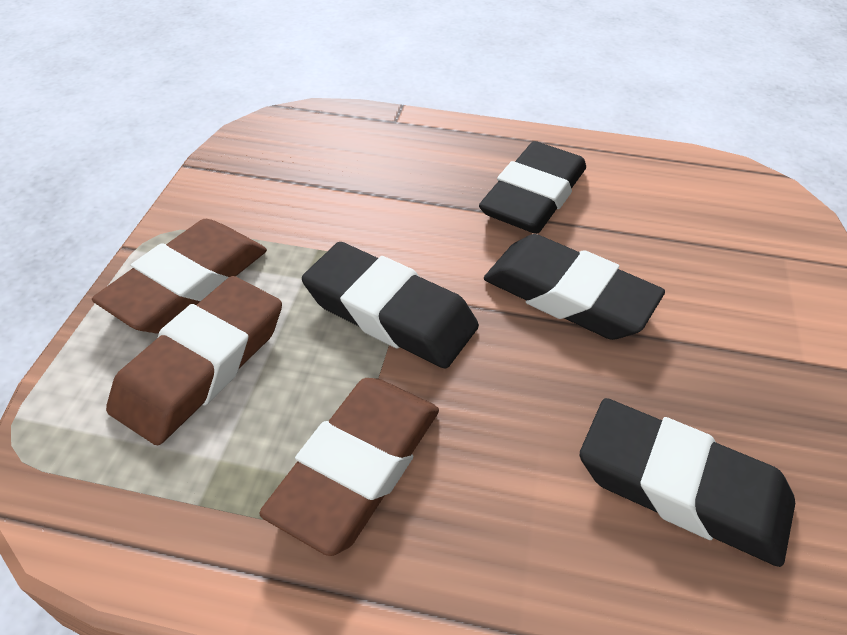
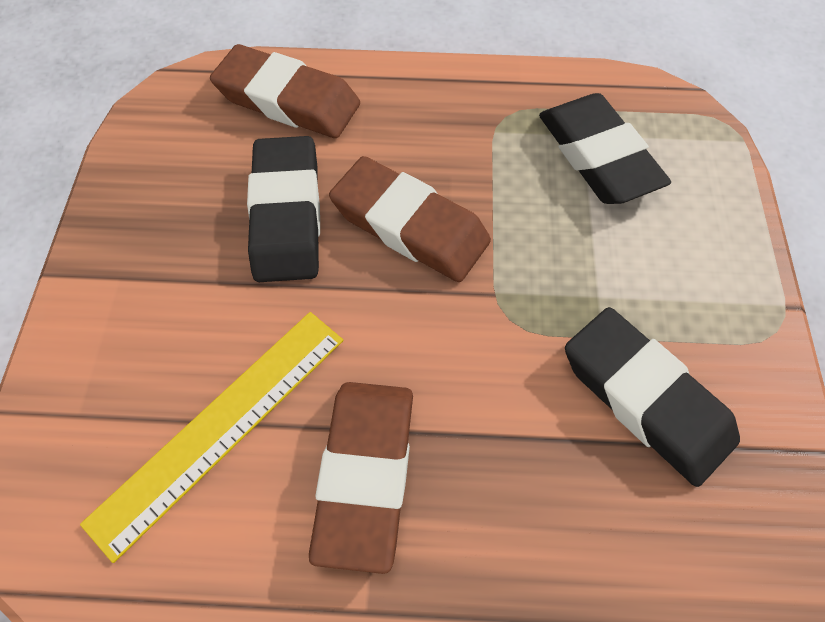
black eraser: [302,242,479,368] [479,141,586,234] [484,234,665,340] [580,398,795,567] = 4 -> [247,136,320,282] [539,93,671,204] [565,307,740,487] = 3
yellow ruler: none = 0 -> [80,312,343,563] = 1

